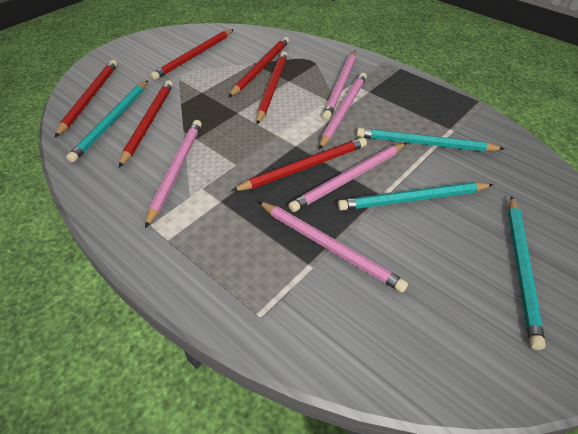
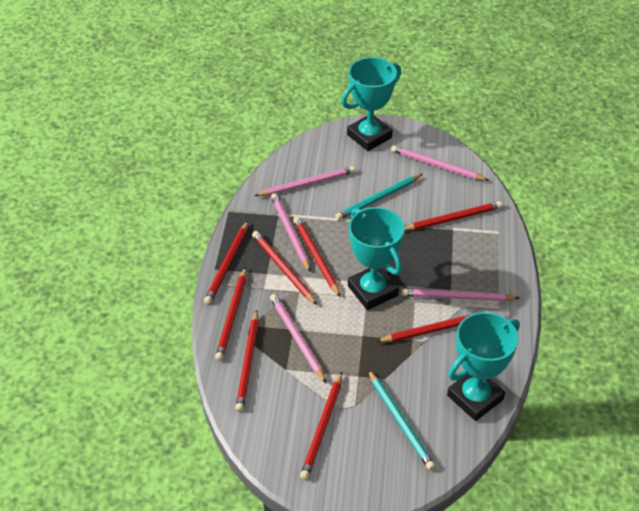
red pencil: [55,60,117,137] [119,80,173,168] [150,29,234,80] [228,37,289,97] [232,137,367,191] [256,51,288,125] = 6 -> [204,221,248,304] [215,267,246,361] [235,310,259,412] [252,231,317,305] [293,217,340,297] [300,372,342,480] [376,311,490,342] [405,201,503,230] = 8
turquoise pencil: [66,80,148,163] [338,182,494,211] [357,128,504,152] [508,196,546,350] = 4 -> [335,174,422,220] [368,370,435,470] = 2
turquoise trophy: none = 0 -> [341,57,401,151] [348,207,405,310] [447,312,520,421] = 3

